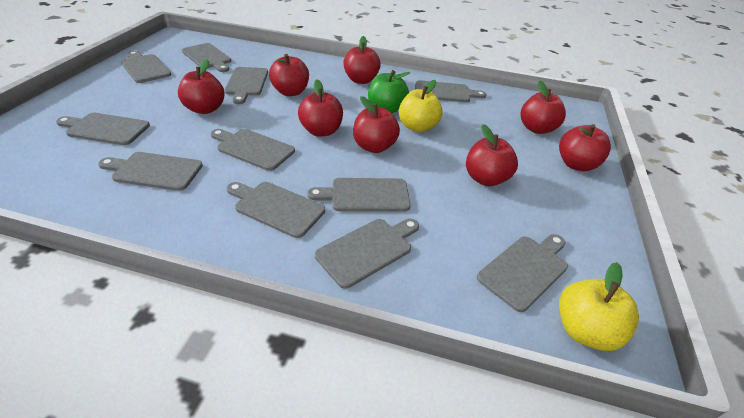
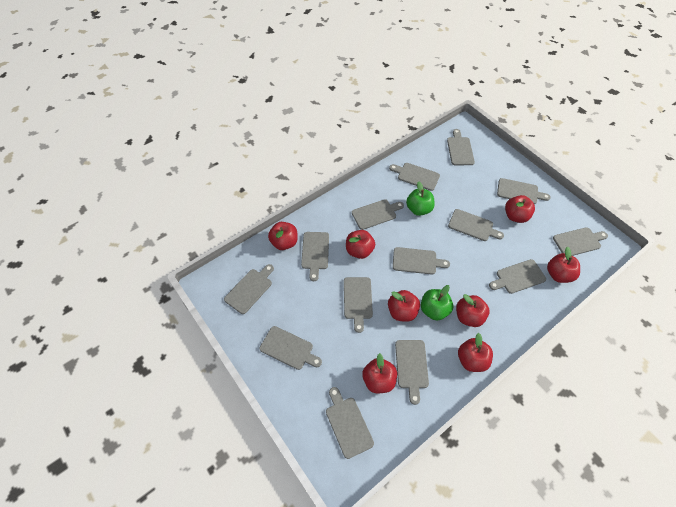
green apple: [368,70,410,113] = 1 -> [406,181,435,216] [421,285,453,321] = 2
grey cutting board: [56,113,150,145] [98,152,203,191] [121,51,171,83] [182,43,231,72] [211,129,295,171] [224,67,268,104] [226,182,325,238] [307,178,411,212] [315,219,419,289] [415,80,487,102] [477,234,568,312] = 11 -> [224,264,274,314] [260,326,322,370] [301,232,329,281] [326,387,374,459] [344,277,373,333] [352,199,404,230] [389,163,440,191] [393,247,450,275] [395,340,429,405] [447,129,475,165] [448,209,504,241] [489,259,546,294] [497,178,551,204] [553,227,608,256] = 14
yellow apple: [399,80,442,132] [559,262,639,351] = 2 -> none = 0

